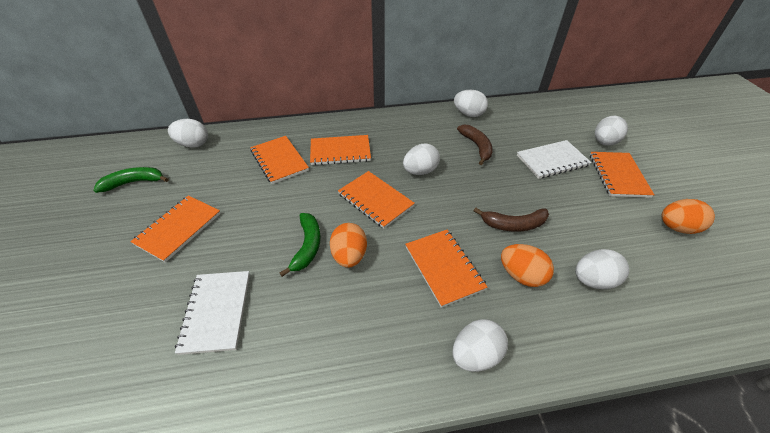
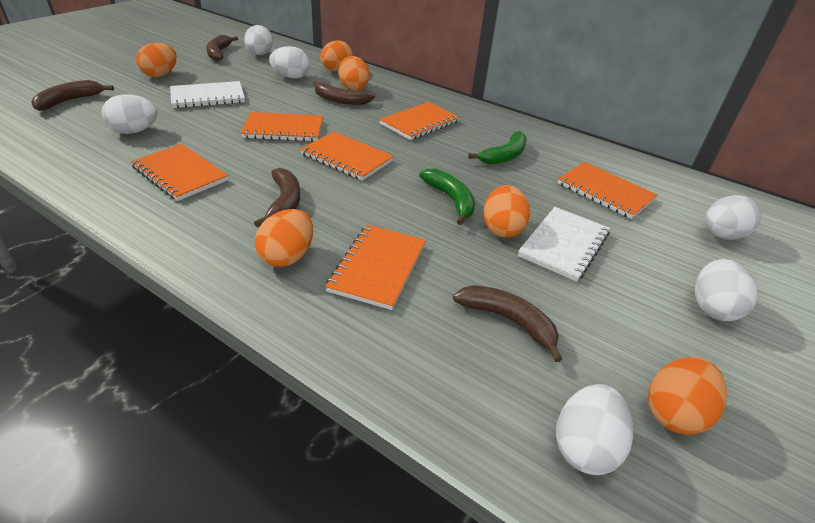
brown banana: [457,125,493,165] [474,208,549,232] = 2 -> [31,80,114,111] [206,35,238,61] [254,168,300,227] [313,80,375,105] [453,285,562,362] = 5
orange egg: [330,223,367,268] [501,244,554,287] [661,199,715,234] = 3 -> [136,43,177,77] [255,209,313,267] [320,40,353,71] [338,56,370,90] [484,185,530,237] [648,357,727,435] = 6

